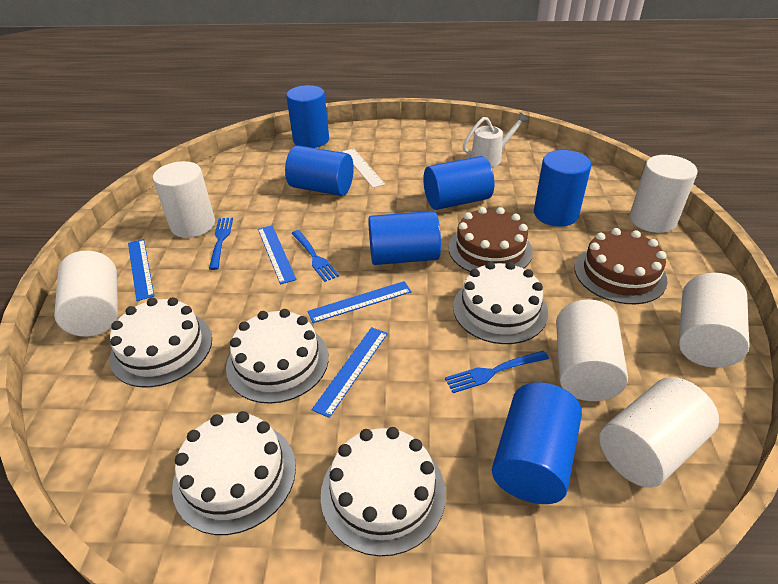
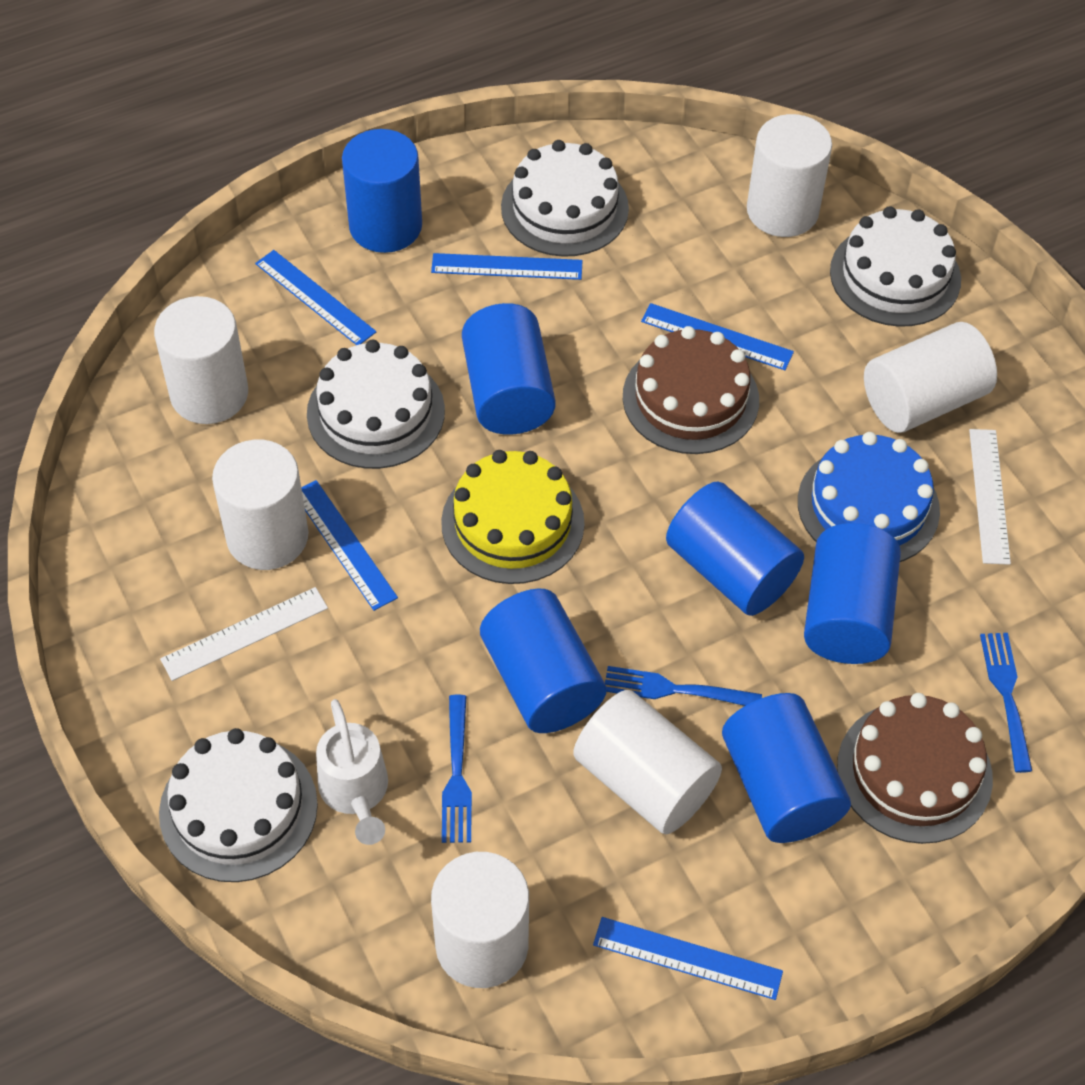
blue cake: none = 0 -> [798,432,940,562] = 1
blue ruler: [128,239,154,301] [258,225,297,284] [307,281,412,323] [312,327,388,418] = 4 -> [255,250,376,345] [301,480,398,611] [431,253,583,280] [593,917,783,1000] [641,303,794,370] = 5
white cake: [110,297,212,387] [172,411,296,535] [226,309,329,404] [321,427,446,556] [453,261,548,344] = 5 -> [159,728,318,882] [307,340,445,469] [501,140,629,257] [830,206,961,327] = 4
white ruler: [342,148,385,188] = 1 -> [160,587,328,681] [969,429,1011,565] = 2
yellow cake: none = 0 -> [441,450,585,584] = 1

